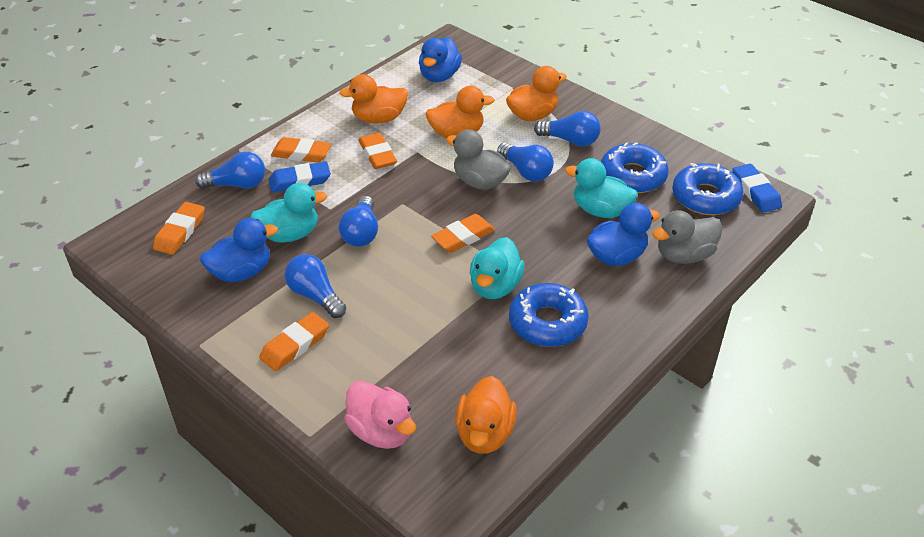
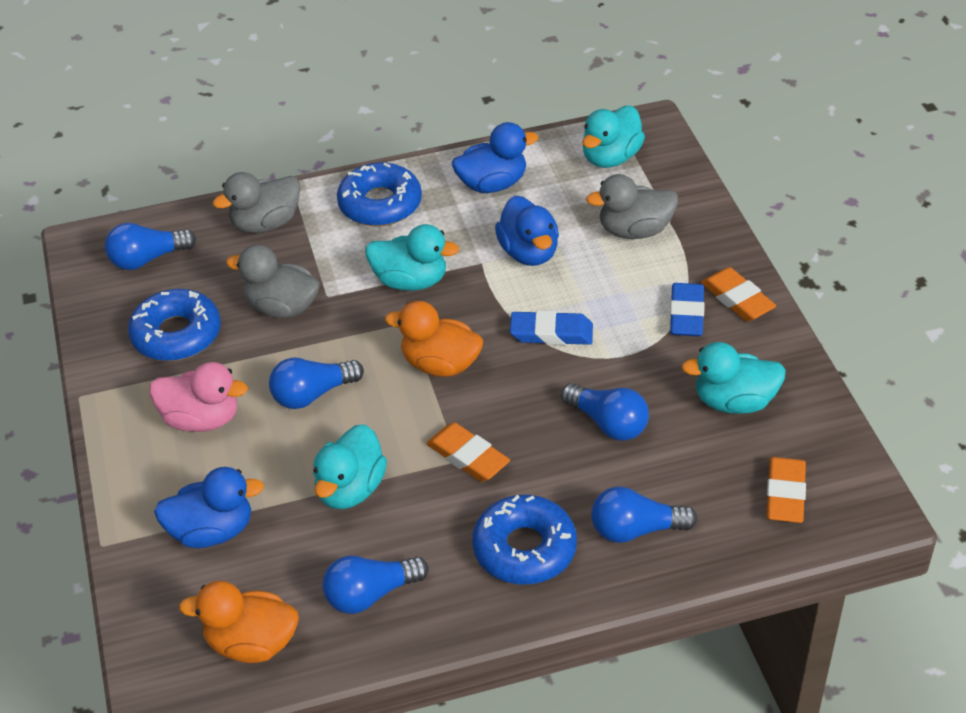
grey duck: [446,129,511,190] [652,210,723,264] = 2 -> [213,172,301,233] [226,245,320,318] [586,174,678,239] = 3
orange duck: [339,74,408,123] [425,86,495,138] [455,376,517,454] [506,66,567,121] = 4 -> [179,581,299,663] [385,301,483,377] = 2
orange eraser: [153,202,205,255] [259,312,329,371] [271,137,331,163] [358,132,397,169] [431,214,495,253] = 5 -> [426,422,510,482] [701,267,776,321] [766,457,806,523] = 3
turquoise duck: [250,183,327,243] [470,237,525,299] [565,158,638,218] = 3 -> [313,424,387,509] [365,224,459,291] [582,106,645,168] [681,342,786,414] = 4

